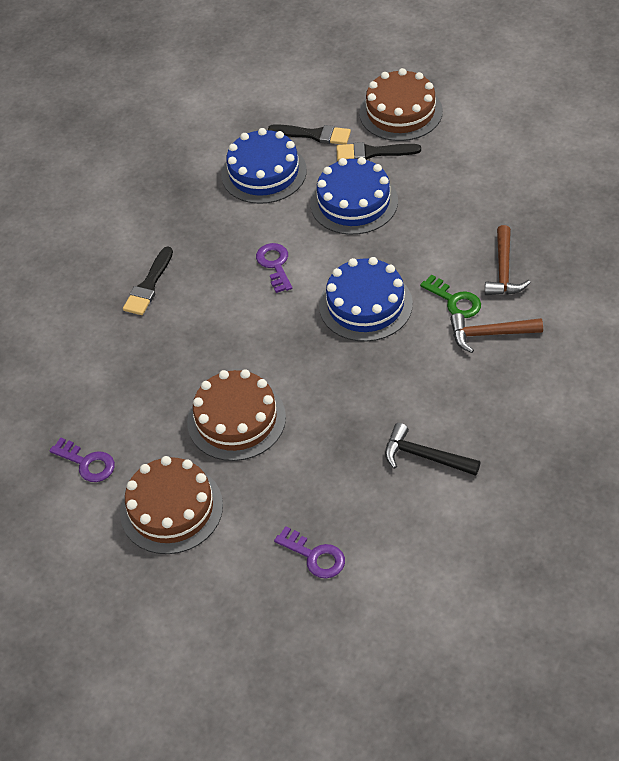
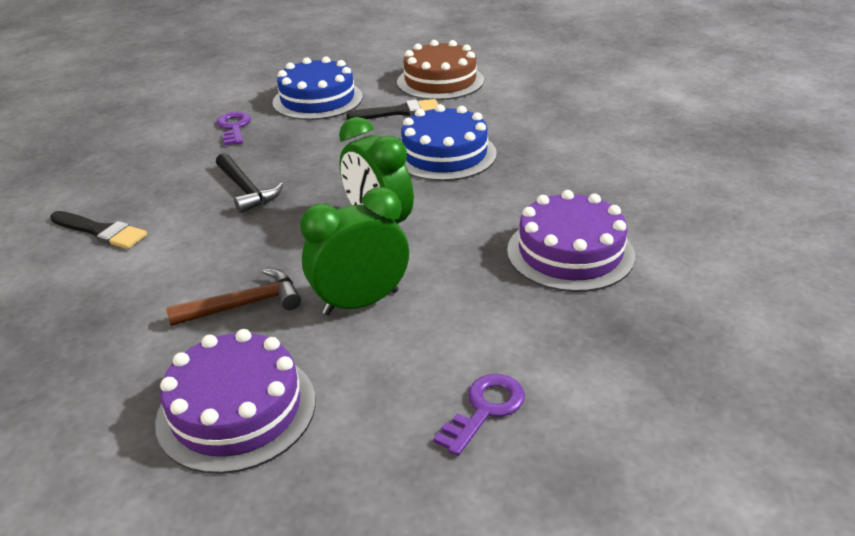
black brush: [123,246,173,315] [268,124,351,145] [336,142,421,161] = 3 -> [50,211,147,249] [347,99,438,119] = 2
blue cake: [221,128,307,204] [310,157,398,235] [319,257,413,342] = 3 -> [272,56,363,120] [401,104,497,181] = 2
brown cake: [120,456,223,554] [187,369,286,461] [359,68,443,141] = 3 -> [397,40,484,100] = 1
brown hammer: [450,313,543,353] [485,225,531,295] = 2 -> [166,268,301,326] = 1
green clock: none = 0 -> [300,187,409,315] [339,117,414,224] = 2
green key: [420,275,481,318] = 1 -> none = 0
purple cake: none = 0 -> [155,329,315,474] [507,190,635,292] = 2
purple key: [49,438,115,482] [256,243,292,293] [274,526,345,578] = 3 -> [217,112,251,145] [433,374,525,456] = 2

